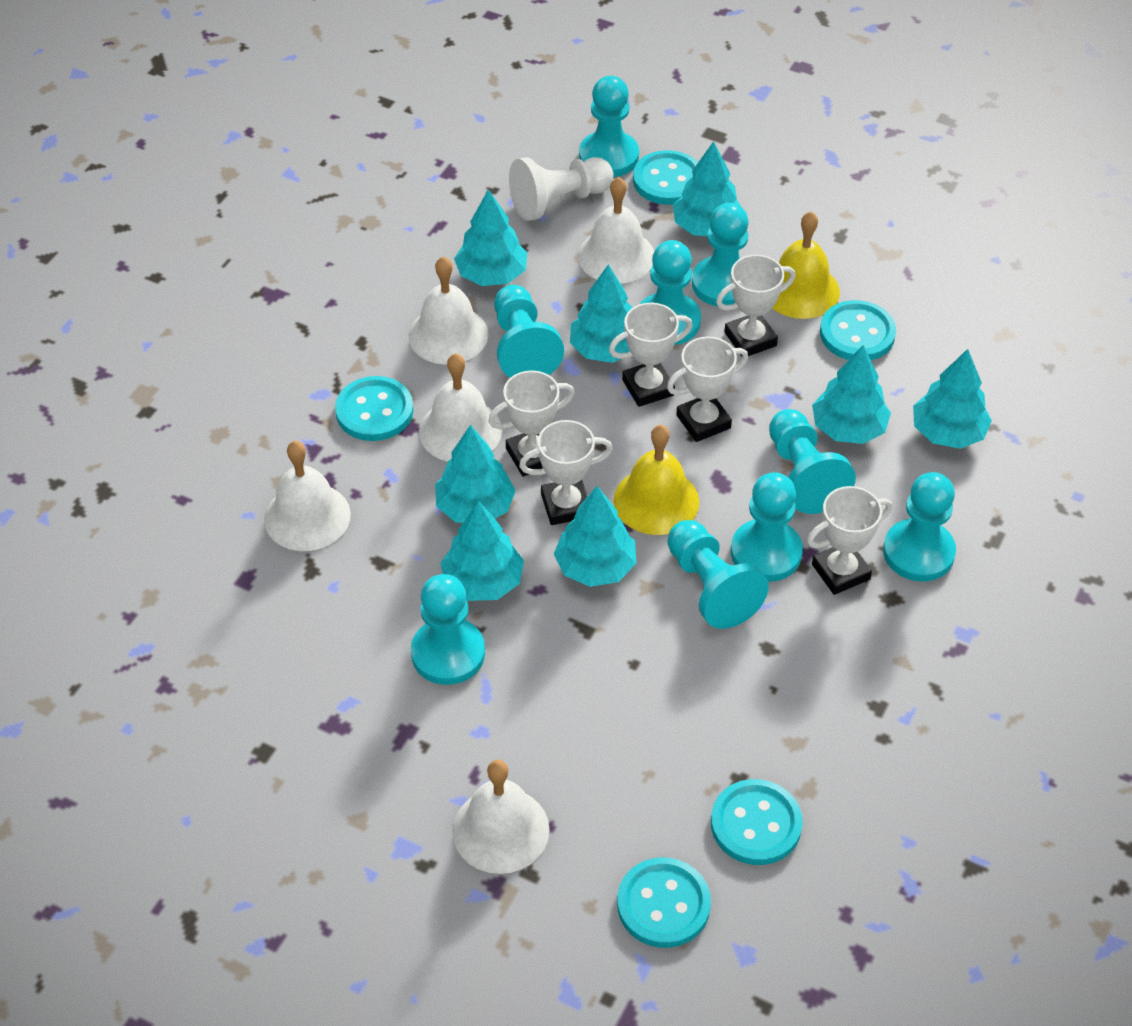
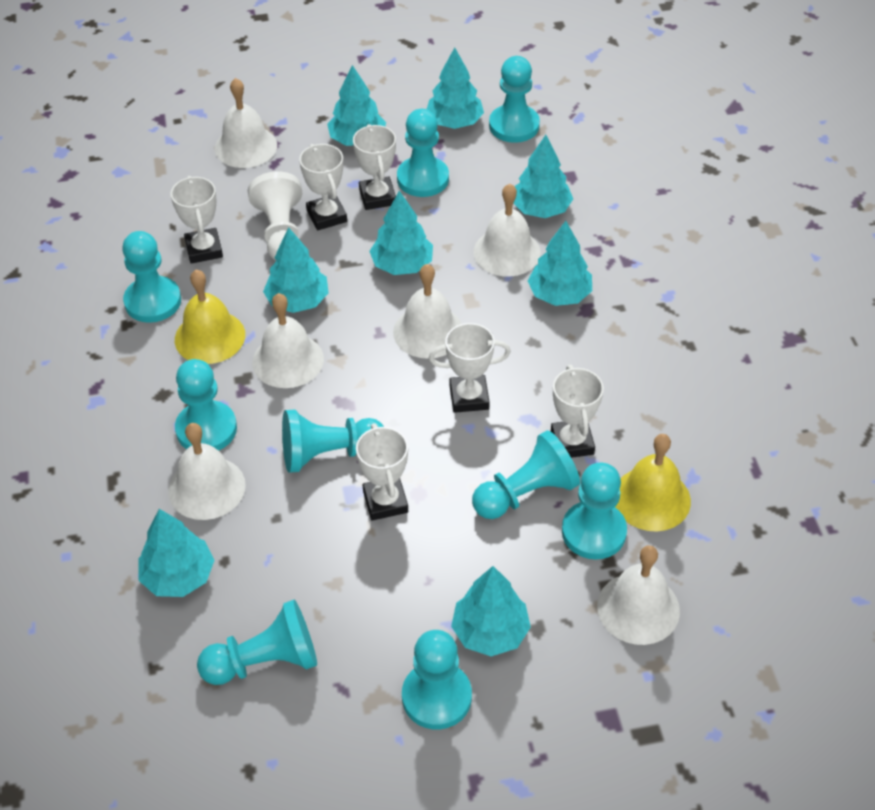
turquoise button: [335,376,414,441] [617,858,711,948] [633,150,698,205] [711,779,803,865] [820,300,896,360] = 5 -> none = 0
white bell: [264,441,351,551] [409,257,488,365] [419,353,502,462] [452,760,550,874] [578,177,654,284] = 5 -> [168,423,246,520] [215,78,277,168] [252,293,324,388] [393,264,462,359] [474,184,541,277] [597,545,680,645] = 6

